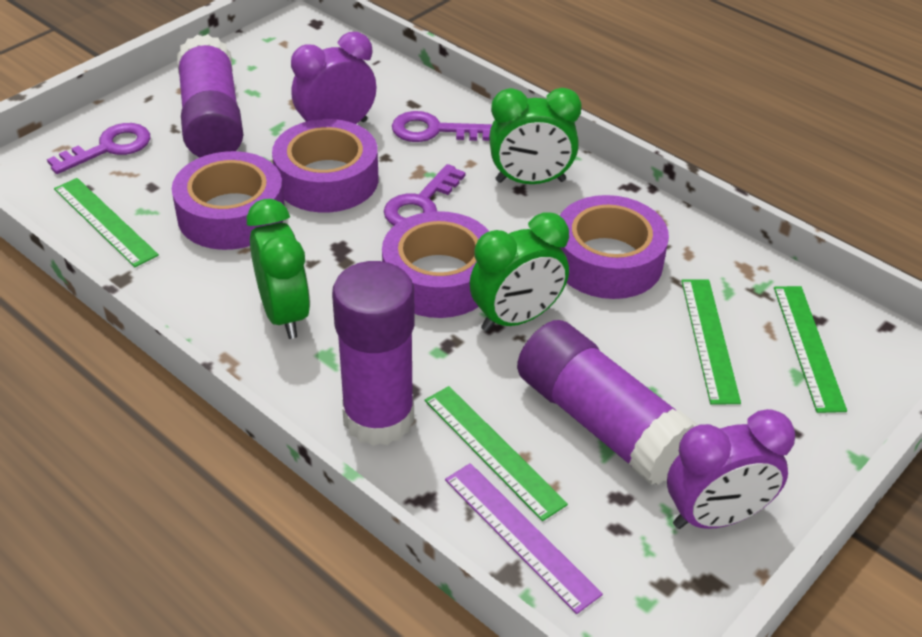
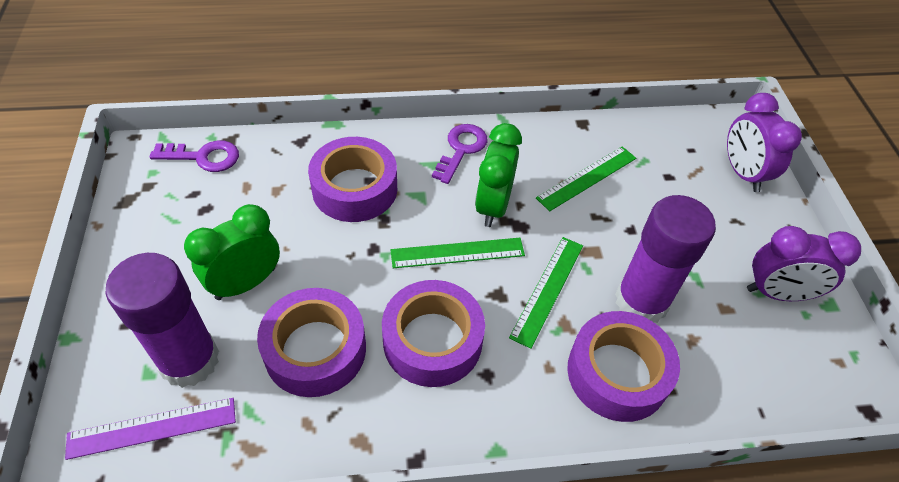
green clock: [247,199,311,339] [470,212,569,332] [489,88,582,184] = 3 -> [184,204,280,300] [475,123,522,227] = 2
green ruler: [54,178,159,267] [425,386,568,521] [681,279,741,404] [774,286,847,413] = 4 -> [391,238,525,268] [509,237,583,349] [536,146,636,211] = 3
purple glue stick: [177,34,243,157] [332,261,415,446] [517,320,698,485] = 3 -> [105,253,219,388] [615,195,716,323] = 2
purple key: [47,123,150,174] [384,164,466,225] [392,111,492,142] = 3 -> [150,140,239,172] [432,124,487,184] = 2

